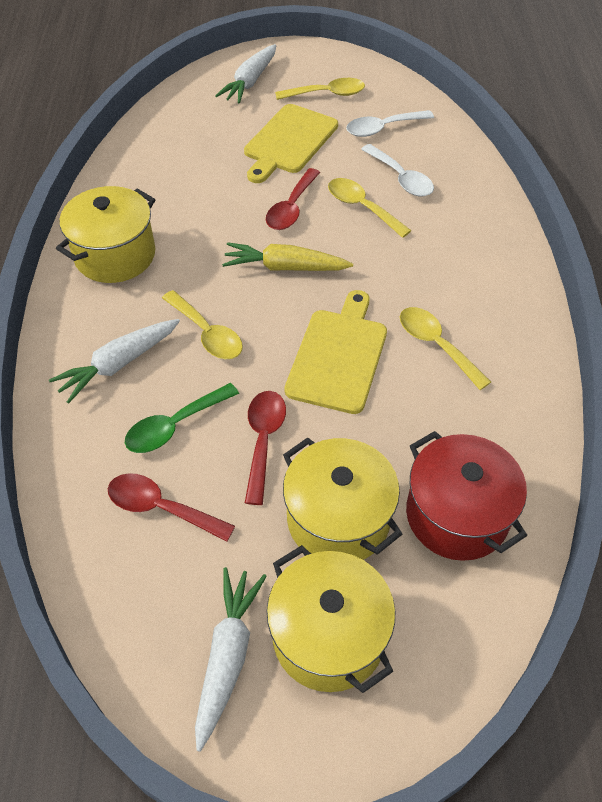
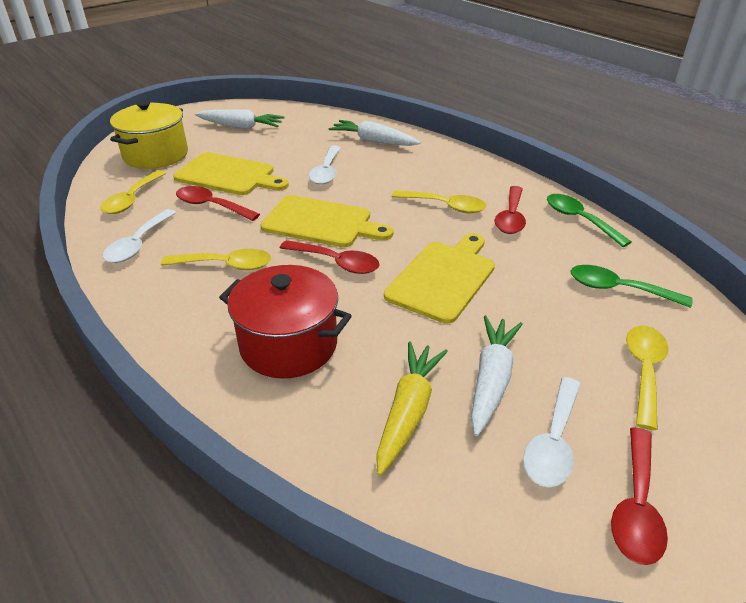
green spoon: [125,383,239,453] = 1 -> [547,194,632,247] [571,265,693,308] = 2
red spoon: [108,473,235,542] [245,391,286,505] [266,168,320,230] = 3 -> [176,186,260,221] [280,240,380,274] [495,186,526,234] [611,427,668,565] = 4
white spoon: [346,110,434,137] [361,144,434,196] = 2 -> [103,209,176,263] [309,146,341,185] [523,377,580,487] = 3
yellow cutting board: [244,104,338,183] [285,290,387,414] = 2 -> [173,152,289,195] [260,195,393,247] [384,233,495,324] = 3
yellow pot: [56,186,156,283] [267,545,395,693] [283,437,402,560] = 3 -> [110,101,188,169] = 1

